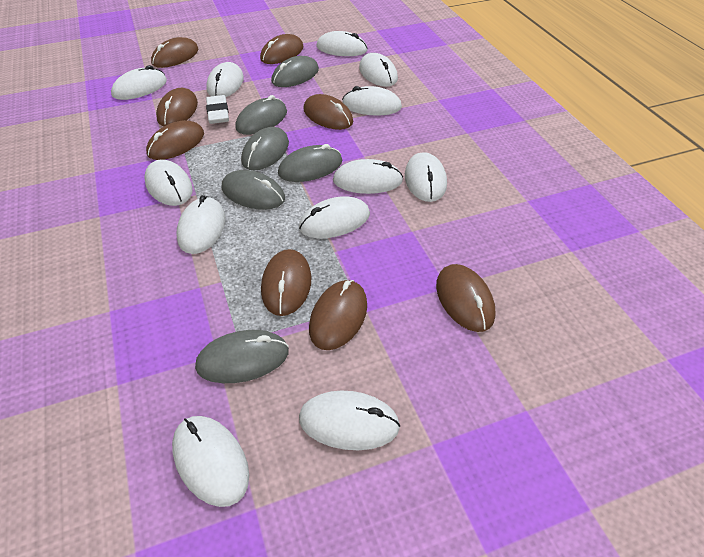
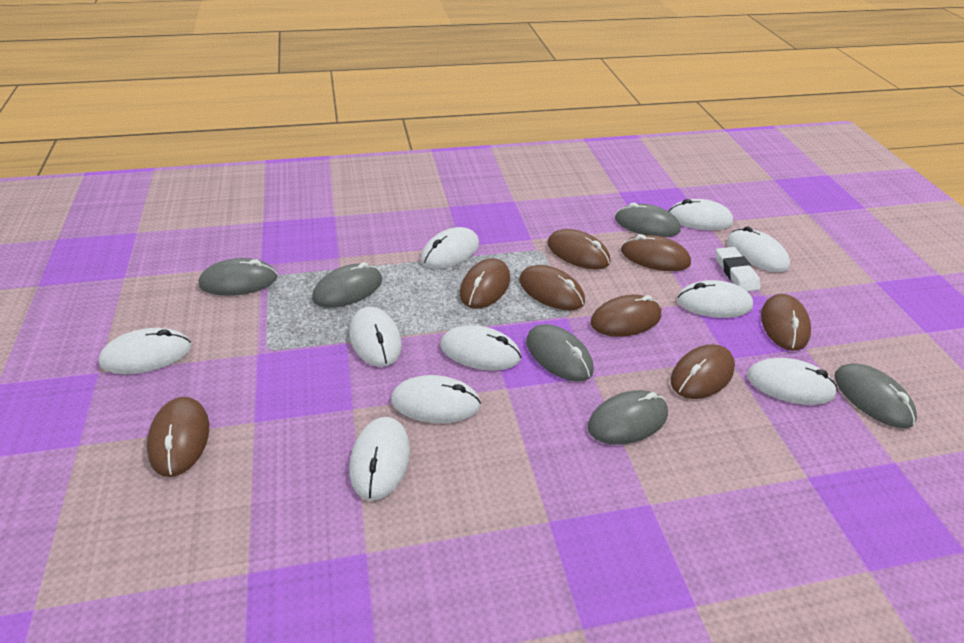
white mouse: [111,65,167,100] [144,160,193,206] [172,416,249,507] [176,195,225,254] [206,62,244,97] [299,196,370,238] [299,390,400,450] [316,31,367,56] [333,159,403,194] [342,86,402,116] [359,53,398,87] [405,152,447,202] = 12 -> [99,328,192,374] [350,307,402,367] [350,417,410,501] [391,375,481,423] [421,227,479,269] [440,325,521,371] [669,199,733,230] [677,280,753,318] [727,226,790,272] [747,358,838,405] = 10

